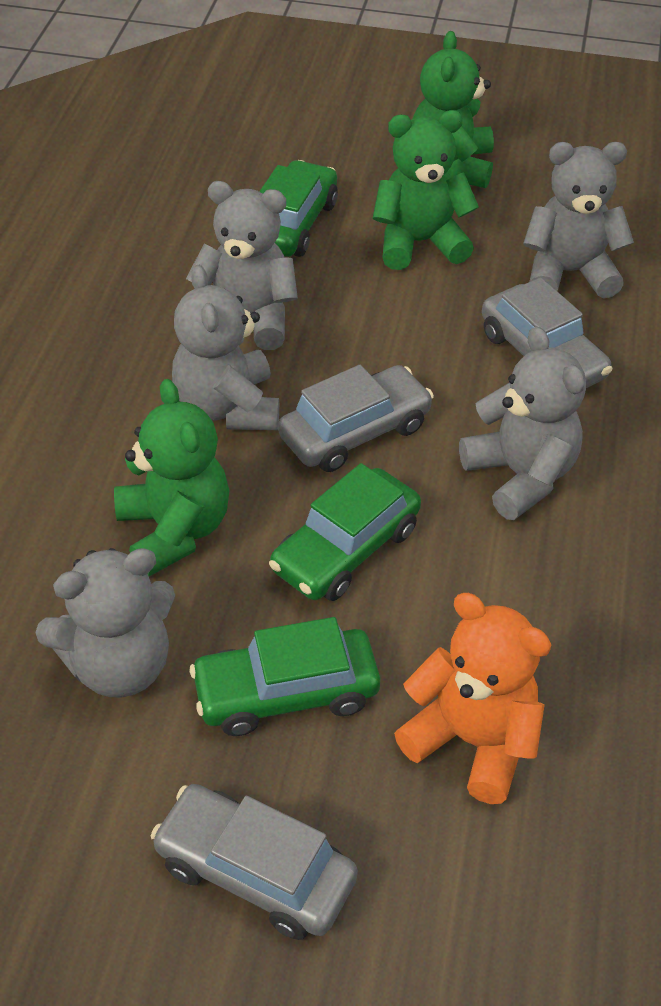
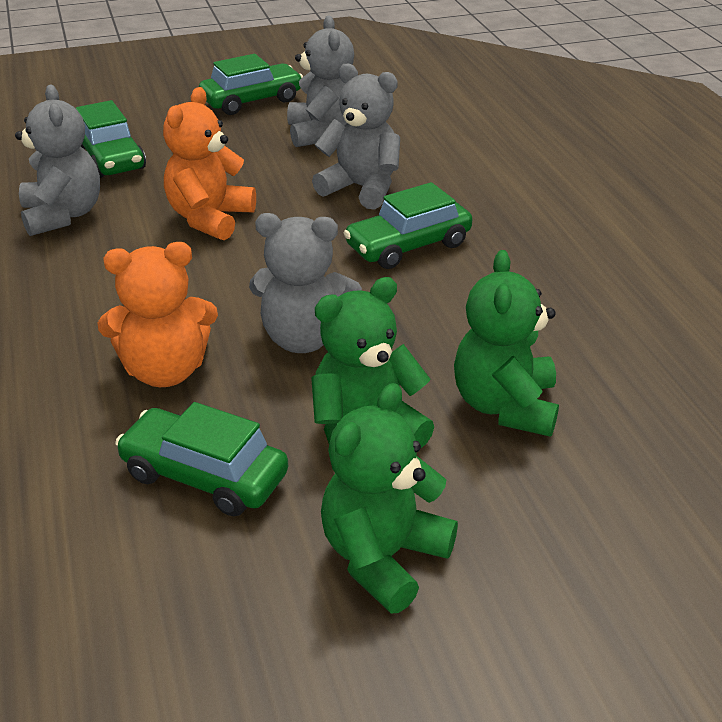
green car: [190,617,380,736] [259,160,338,257] [269,463,421,601] = 3 -> [76,100,146,178] [115,402,288,516] [199,54,303,115] [344,182,472,269] = 4
grey car: [151,784,358,940] [278,365,434,472] [482,277,612,388] = 3 -> none = 0
grey teddy bear: [35,548,175,698] [172,265,279,430] [186,181,298,350] [459,326,586,520] [523,142,634,299] = 5 -> [15,85,100,236] [249,213,362,353] [287,16,354,147] [312,63,400,210] = 4
orange teddy bear: [394,593,551,804] = 1 -> [98,242,218,387] [163,87,256,240] = 2

